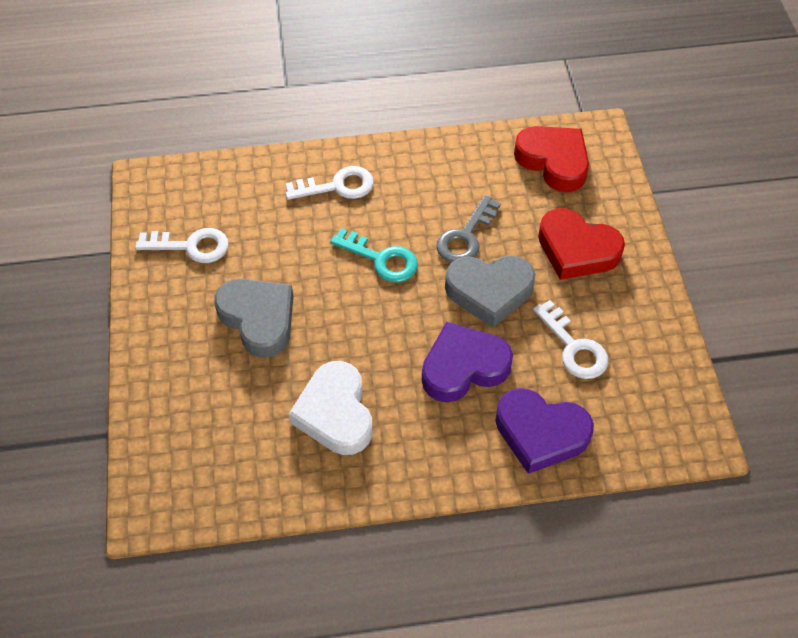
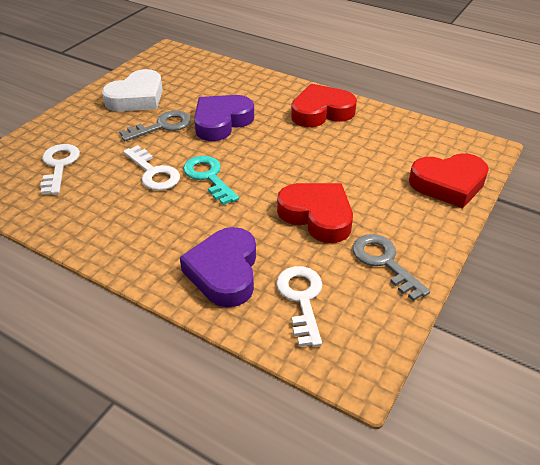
grey heart: [214,279,293,358] [445,255,535,328] = 2 -> none = 0
grey key: [436,195,501,263] = 1 -> [119,110,191,141] [353,234,430,301] = 2
red heart: [514,126,589,192] [538,208,625,280] = 2 -> [277,183,353,243] [291,84,357,127] [409,153,489,208] = 3

